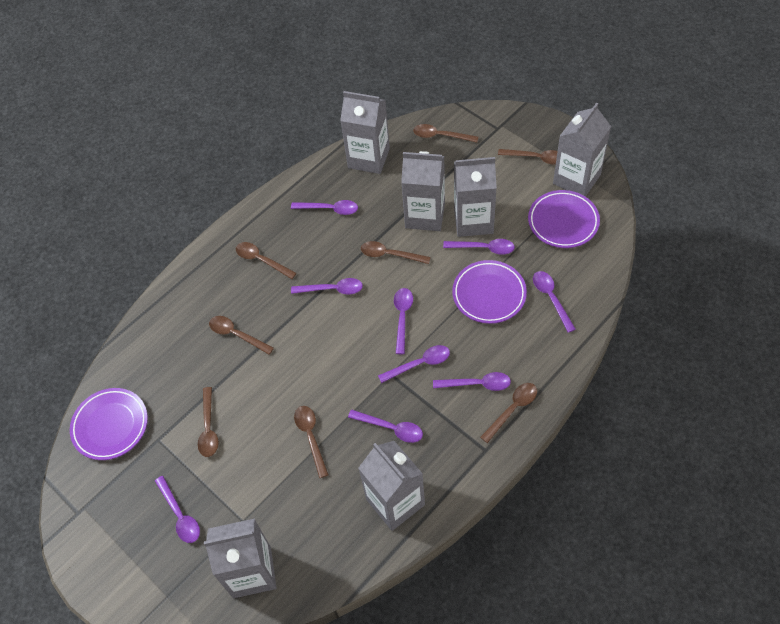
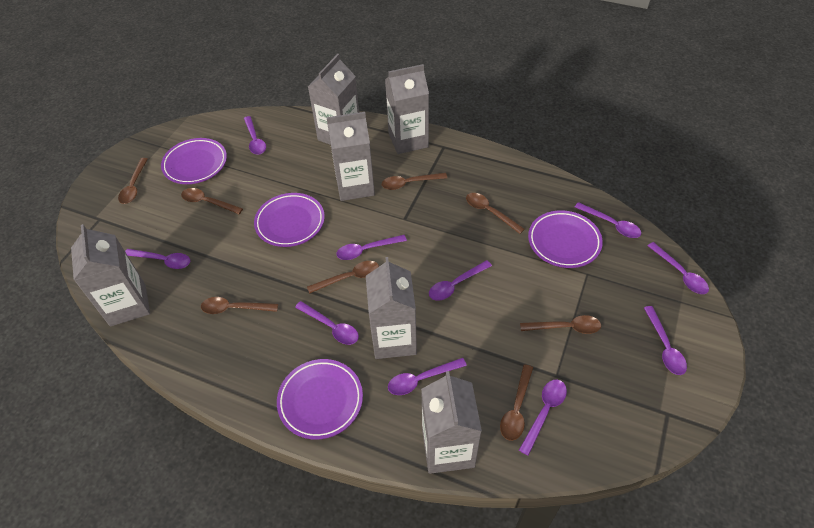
purple plate: [70,388,148,460] [452,260,527,324] [528,190,600,248] = 3 -> [161,138,227,184] [254,193,325,247] [277,359,363,439] [528,210,603,268] = 4
purple spoon: [155,476,200,543] [291,200,358,215] [291,278,363,294] [348,409,423,443] [378,345,450,383] [394,288,413,354] [433,372,511,391] [443,239,515,255] [533,271,576,333] = 9 -> [125,249,190,269] [244,116,266,155] [295,301,359,345] [336,235,407,260] [388,358,467,395] [429,260,492,301] [519,380,567,456] [575,202,641,238] [644,306,687,375] [648,242,709,294] = 10

